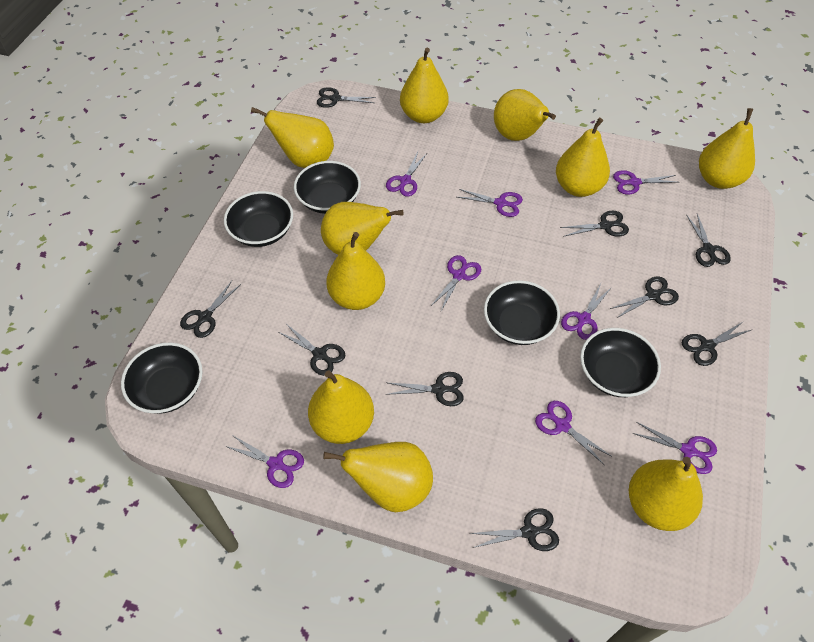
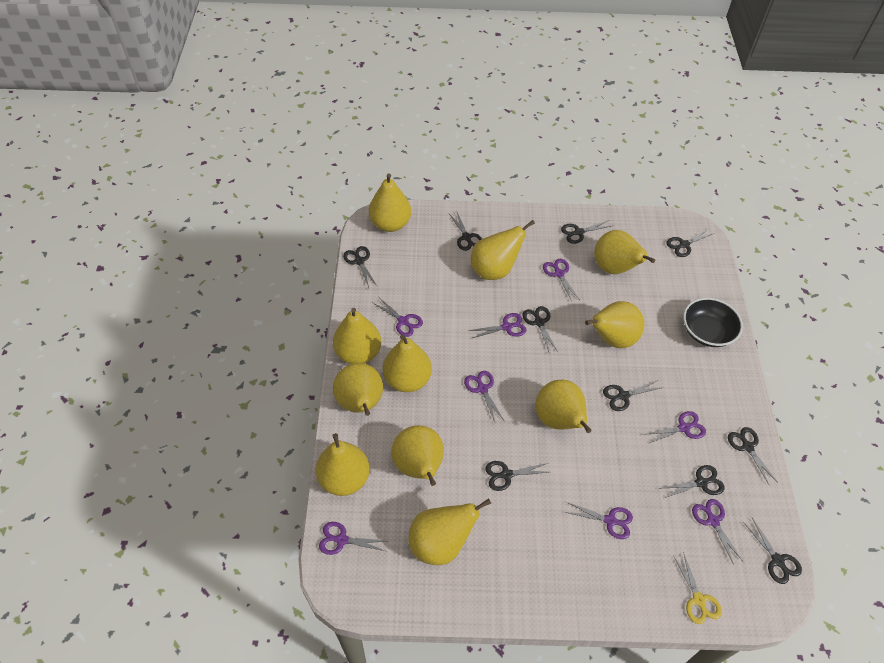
black bowl: [121,342,203,414] [224,191,293,247] [294,161,361,214] [484,280,560,345] [580,328,661,397] = 5 -> [683,298,743,347] = 1
black scissors: [180,281,241,338] [278,324,346,376] [317,87,376,108] [386,372,464,406] [470,508,559,551] [560,211,629,237] [610,276,679,318] [682,321,751,366] [687,214,731,267] = 9 -> [343,246,377,288] [449,213,482,251] [485,461,548,491] [523,306,558,354] [561,220,611,244] [603,380,663,411] [662,465,725,498] [666,228,715,257] [728,427,778,486] [743,518,802,584] = 10
yellow pear: [251,107,334,168] [308,371,374,444] [321,202,403,255] [323,442,433,512] [326,232,385,310] [400,47,449,123] [494,89,556,141] [556,118,610,197] [629,457,703,531] [699,108,755,189] = 10 -> [316,433,370,496] [333,308,381,364] [333,363,383,416] [369,173,411,232] [383,334,432,392] [391,425,444,486] [408,498,491,565] [471,220,535,280] [535,380,592,433] [585,301,644,348] [594,230,655,274] = 11
yellow scissors: none = 0 -> [673,552,722,624] = 1

